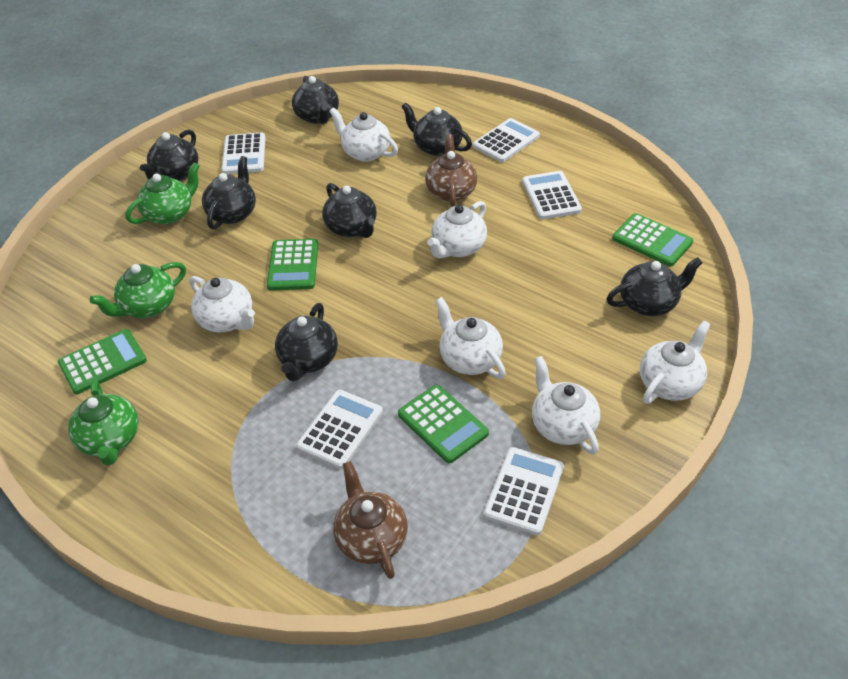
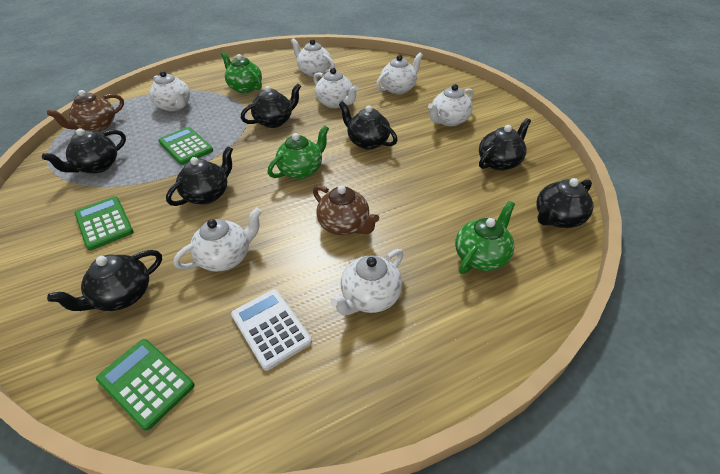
green calculator: [58,329,147,394] [267,239,318,291] [398,385,489,463] [612,213,693,266] = 4 -> [75,196,134,250] [96,339,195,431] [158,127,213,165] = 3
white calculator: [221,133,266,174] [296,390,383,469] [473,118,540,162] [484,447,564,535] [522,171,582,219] = 5 -> [231,289,312,371] = 1
white teapot: [189,276,255,332] [329,107,398,162] [427,201,487,258] [435,297,506,379] [532,356,600,455] [640,321,711,404] = 6 -> [149,71,190,111] [174,207,262,272] [291,38,335,77] [313,68,359,108] [330,249,403,315] [376,53,423,94] [428,84,474,126] = 7

